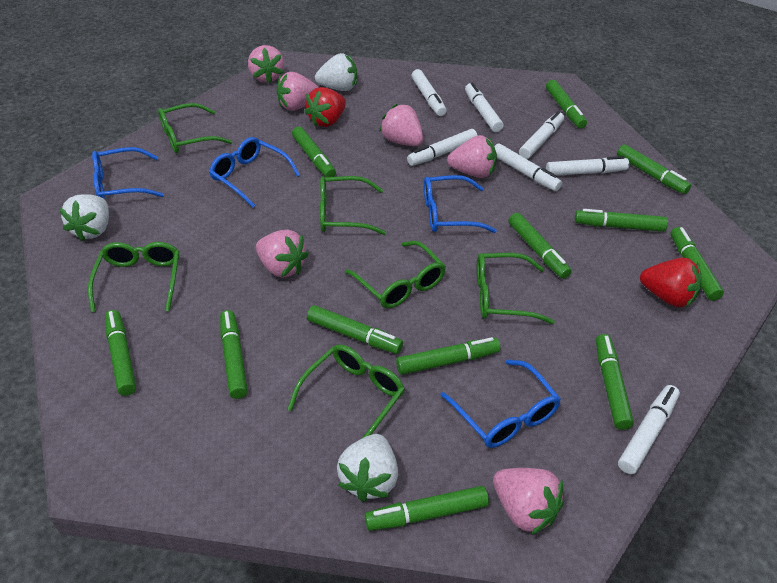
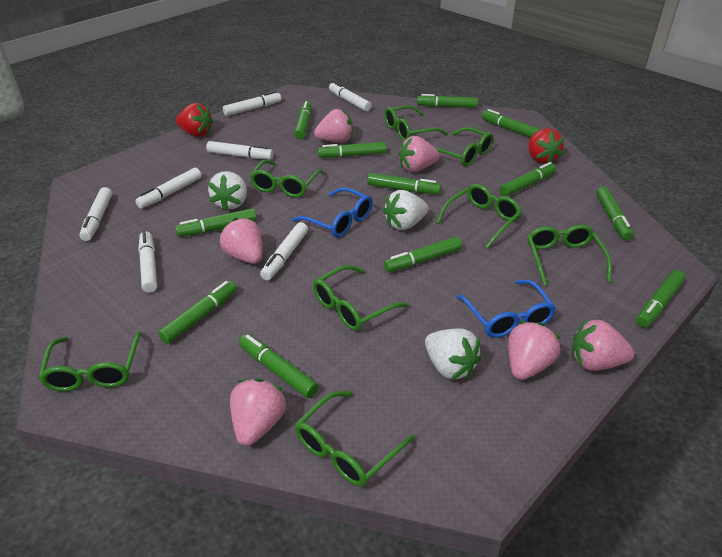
blue glasses: [92,147,164,199] [209,137,300,207] [424,175,497,233] [440,360,561,448] = 4 -> [291,187,373,238] [456,280,556,338] = 2
green glasses: [88,242,180,313] [158,103,232,153] [287,344,405,438] [320,176,386,235] [345,241,446,308] [477,253,555,324] = 6 -> [38,331,142,391] [250,160,324,198] [295,391,415,487] [313,265,408,331] [384,105,448,140] [435,127,494,167] [436,184,522,249] [527,224,612,286] = 8

